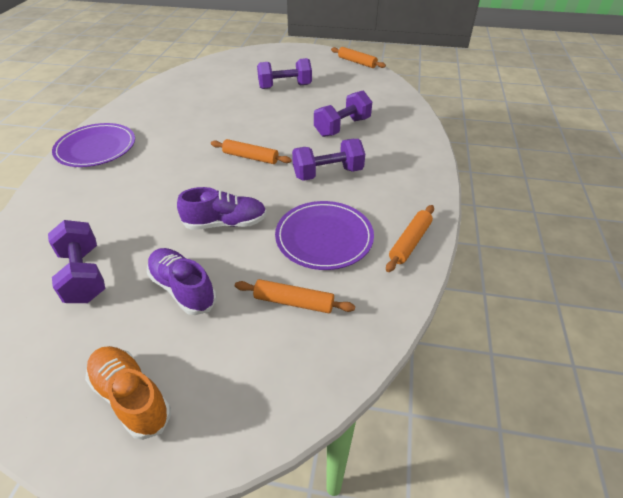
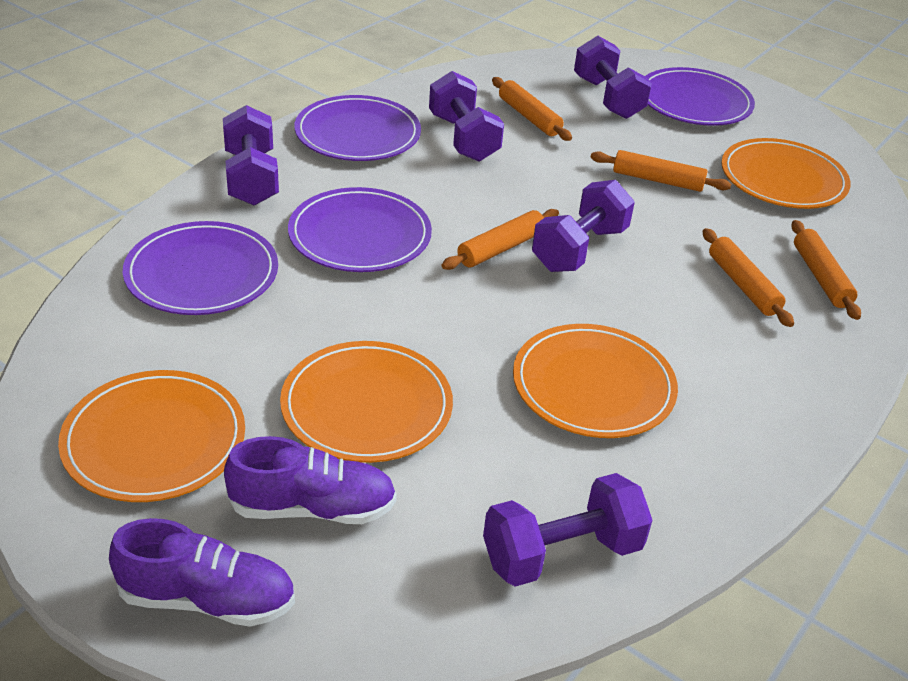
orange plate: none = 0 -> [58,370,245,502] [280,341,453,463] [513,324,678,438] [721,138,851,209] = 4
orange rolling pin: [211,139,292,164] [235,279,355,313] [331,47,386,68] [386,205,434,272] = 4 -> [441,209,559,270] [492,77,572,141] [590,150,731,192] [703,228,794,327] [791,220,861,320] = 5
orange shoe: [85,346,171,440] = 1 -> none = 0
purple dumbbell: [48,220,105,303] [257,58,312,89] [292,139,365,181] [314,91,372,137] = 4 -> [223,105,279,206] [429,71,504,162] [483,473,653,587] [532,180,635,272] [574,36,652,119] = 5
purple plate: [52,123,135,167] [275,201,374,270] = 2 -> [123,221,278,315] [288,187,432,272] [295,95,421,161] [645,67,755,126] = 4

